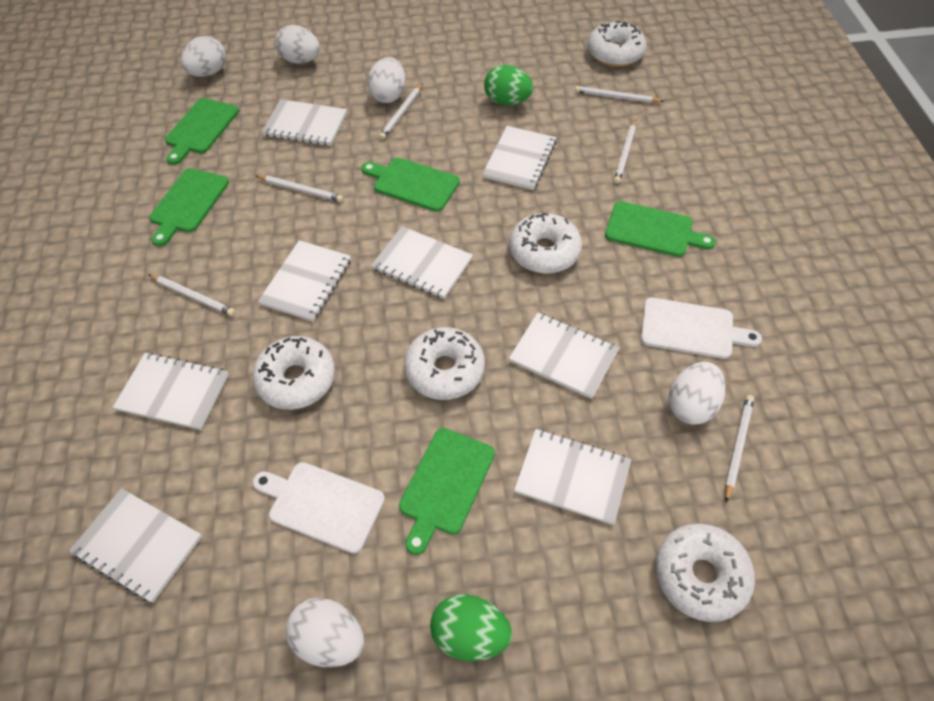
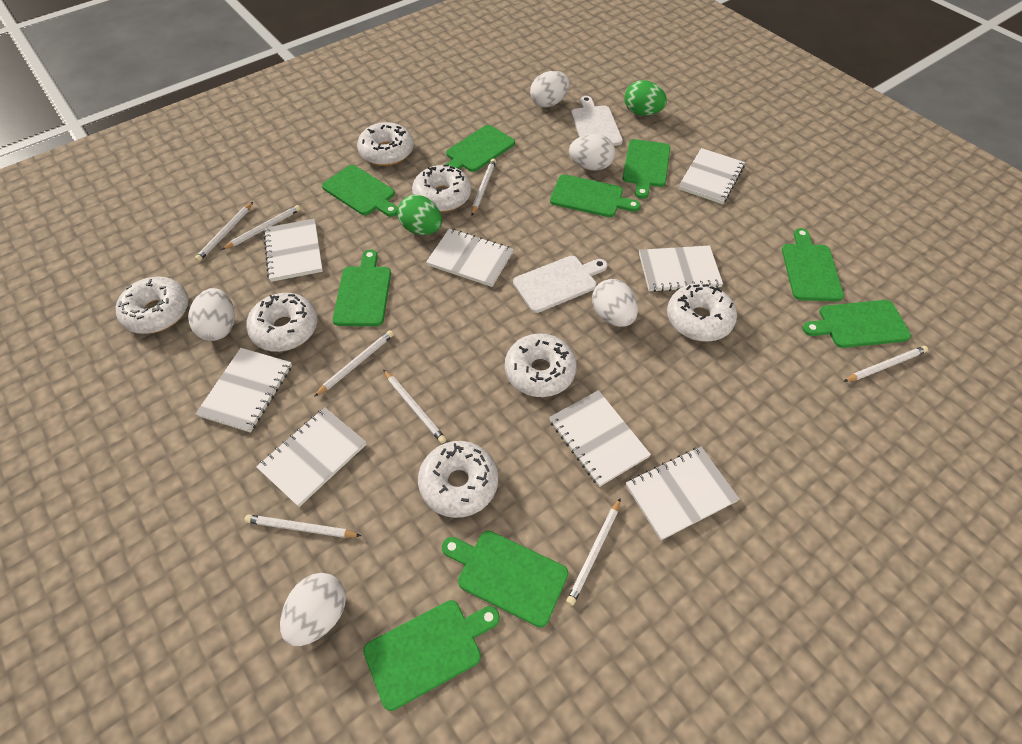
green cutting board: [149,168,229,246] [165,98,239,165] [361,158,460,212] [399,428,495,555] [605,201,716,257] = 5 -> [322,165,398,217] [333,250,391,326] [363,600,500,711] [442,531,568,627] [445,125,515,172] [550,174,641,217] [623,139,670,199] [782,228,844,302] [803,300,911,348] = 9
white donut: [252,336,335,410] [404,327,485,400] [509,213,582,274] [587,21,647,67] [655,523,755,622] = 5 -> [116,277,189,334] [246,293,318,352] [357,122,414,166] [412,165,471,212] [418,441,498,518] [505,333,577,397] [667,284,737,342] = 7
white pencil: [148,274,235,316] [256,175,343,202] [379,83,423,139] [575,86,664,103] [614,120,636,184] [725,395,754,502] = 6 -> [195,202,253,262] [221,205,301,250] [245,515,361,538] [314,330,394,397] [383,370,446,444] [471,158,496,215] [566,498,621,606] [843,346,928,382] = 8

